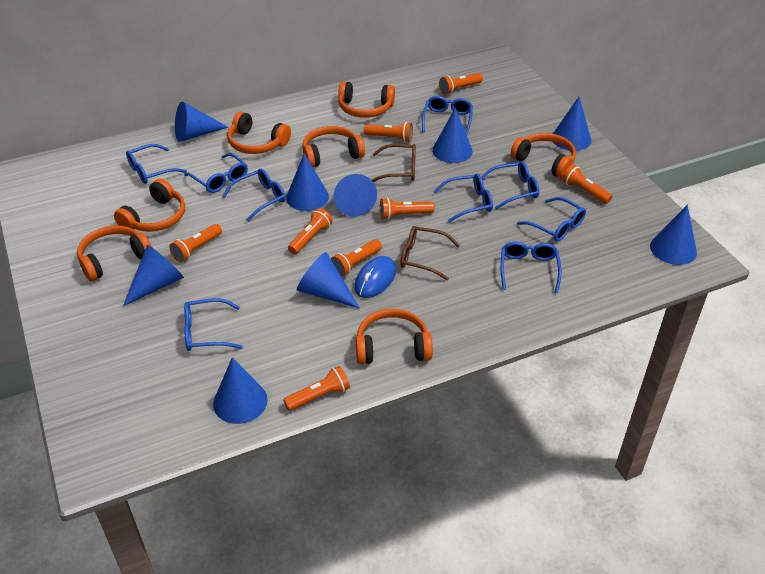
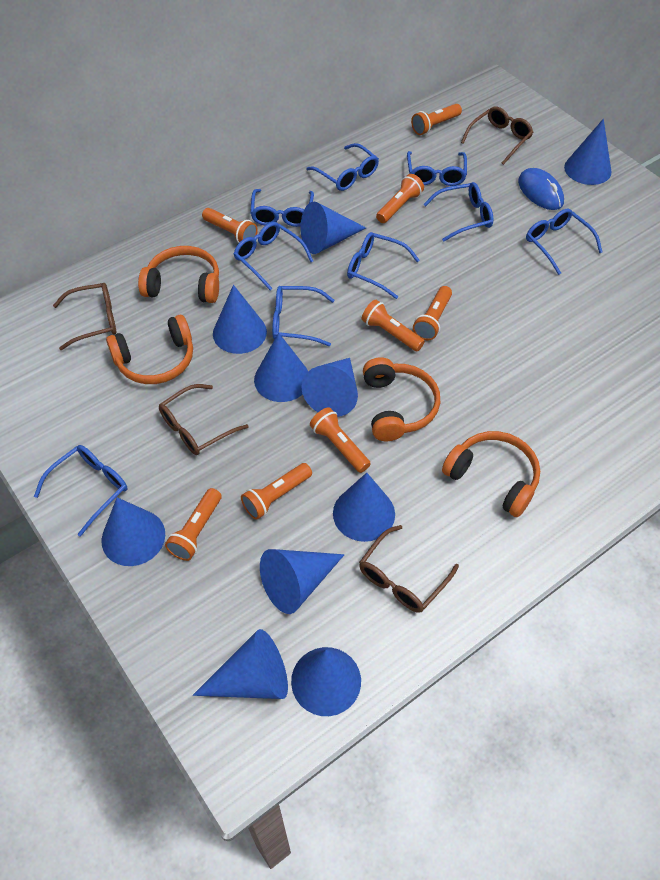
blue cone: [123,245,184,306] [175,102,229,142] [213,357,268,424] [286,153,329,211] [297,252,360,309] [334,174,377,217] [432,108,473,163] [553,97,591,151] [650,205,697,265] = 9 -> [102,497,165,566] [193,629,288,699] [213,285,267,354] [254,333,308,402] [260,549,344,614] [291,647,361,716] [301,202,366,254] [301,358,358,417] [333,473,395,542] [564,119,612,185] = 10
brown glasses: [372,144,416,182] [400,226,460,280] = 2 -> [53,283,116,350] [159,384,249,455] [359,525,459,613] [461,107,533,165] = 4
orange headphones: [77,226,151,281] [114,179,185,232] [227,111,291,154] [302,126,365,167] [338,81,395,118] [356,309,433,364] [510,133,576,179] = 7 -> [106,315,193,384] [138,246,219,303] [363,358,440,441] [442,431,540,517] = 4

